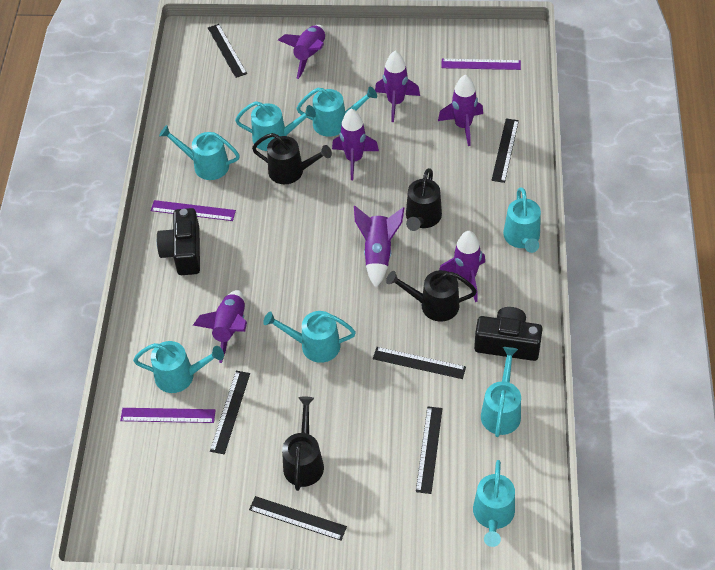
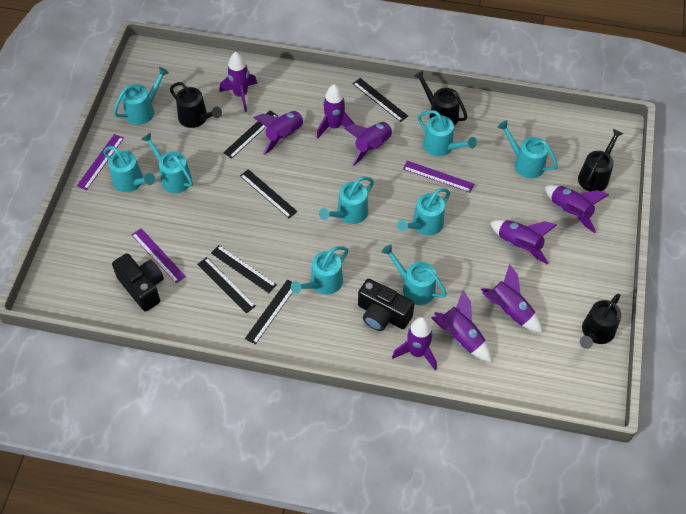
purple rocket: [193,290,247,363] [278,25,325,79] [332,108,379,180] [354,206,404,288] [375,51,420,122] [438,75,483,146] [439,231,485,302] = 7 -> [219,52,257,112] [253,110,307,155] [317,84,355,139] [344,121,395,166] [392,317,437,370] [431,290,492,362] [481,264,543,333] [490,220,557,264] [545,185,609,233] = 9
turquoise watering can: [133,341,224,393] [159,125,240,180] [235,101,316,151] [263,311,356,363] [296,87,377,137] [473,460,515,547] [481,347,521,437] [503,187,541,253] = 8 -> [103,146,155,192] [113,67,169,125] [141,133,193,193] [291,246,348,294] [319,177,374,224] [382,244,447,305] [397,188,450,236] [418,110,477,156] [498,120,558,178] = 9

